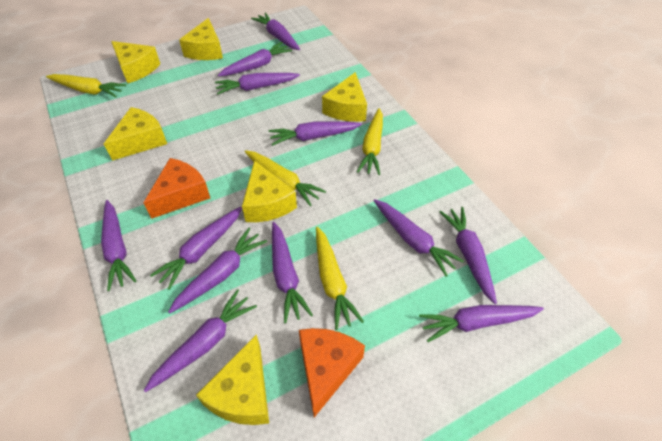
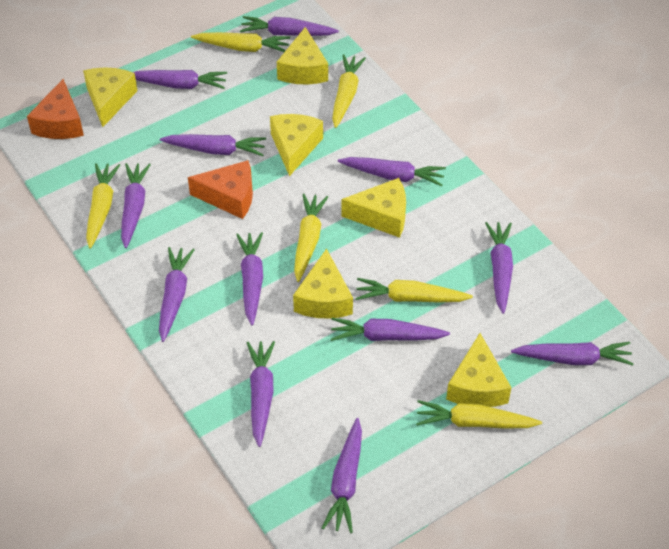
yellow carrot: [46,74,126,97] [245,150,326,206] [316,227,364,330] [357,108,383,175] = 4 -> [86,163,120,248] [191,32,290,52] [294,193,328,282] [332,54,366,128] [356,278,473,303] [416,400,542,429] = 6

